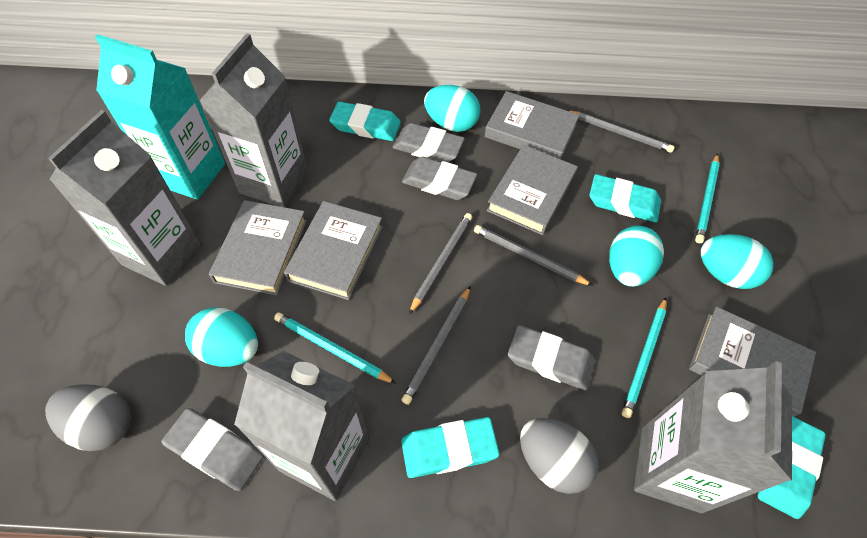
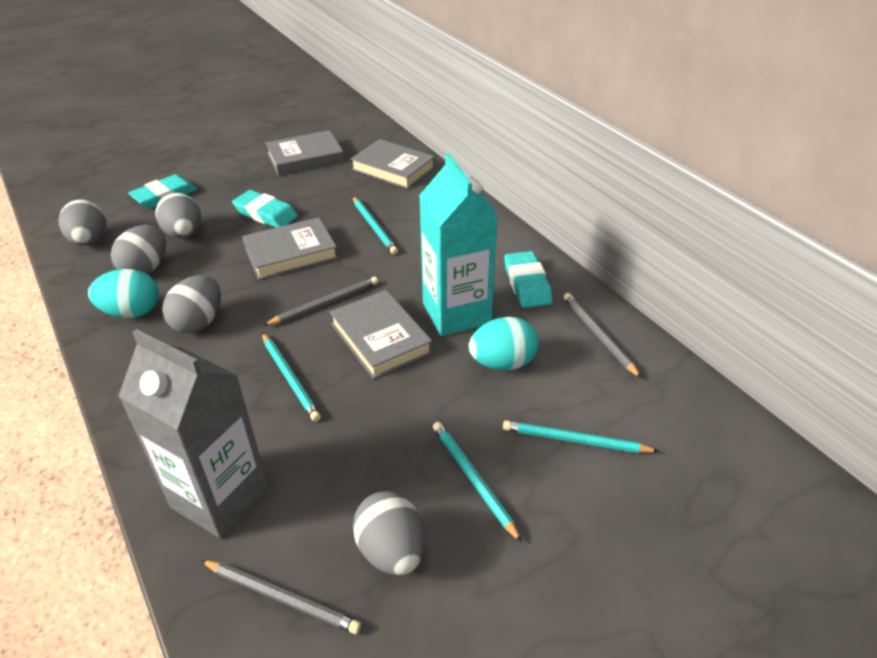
grey book: [209,200,307,295] [284,201,383,300] [485,91,580,159] [487,145,578,235] [689,306,816,417] = 5 -> [242,217,338,280] [266,130,344,176] [330,290,433,379] [351,139,435,189] = 4
grey carton: [48,110,201,286] [199,33,308,207] [234,351,369,501] [634,361,792,513] = 4 -> [118,329,269,538] = 1
grey egg: [45,384,131,451] [520,418,599,494] = 2 -> [59,199,107,246] [110,225,166,274] [156,192,201,238] [162,275,221,333] [353,491,425,576] = 5
grey eraser: [161,408,264,491] [392,123,465,162] [402,157,477,200] [508,325,595,390] = 4 -> none = 0
grey pencil: [401,286,471,405] [409,213,472,315] [474,225,593,286] [567,110,675,153] = 4 -> [201,560,361,634] [263,277,378,326] [563,293,641,378] = 3
turquoise egg: [185,307,258,367] [424,85,480,132] [609,226,664,287] [701,234,774,289] = 4 -> [88,269,159,318] [469,317,539,370] = 2
turquoise eraser: [329,101,401,141] [401,417,500,478] [589,174,661,223] [758,416,825,519] = 4 -> [128,174,198,209] [232,190,298,228] [504,251,553,308] = 3
turquoise pencil: [274,312,396,384] [622,298,667,418] [695,153,720,243] = 3 -> [262,333,321,422] [353,197,398,254] [433,422,522,543] [503,420,660,453] = 4

